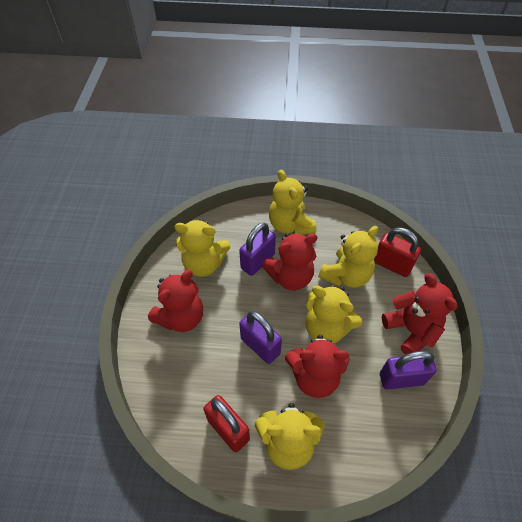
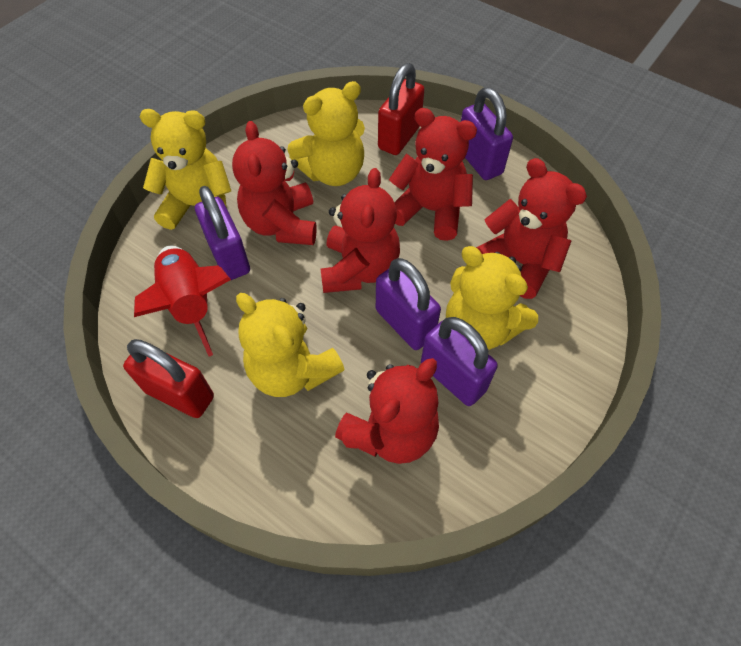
purple padlock: [239,222,276,276] [239,311,282,364] [380,351,436,389] = 3 -> [195,186,250,280] [376,258,441,350] [421,317,498,406] [461,87,513,180] = 4
red rocket: none = 0 -> [134,245,231,356] = 1
red teddy bear: [148,270,203,332] [262,233,318,291] [285,335,349,398] [382,273,458,355] = 4 -> [232,121,317,245] [321,168,400,293] [335,358,439,464] [389,108,477,241] [476,158,587,299] = 5
yellow teddy bear: [175,219,230,277] [255,403,325,470] [269,170,316,235] [305,285,362,343] [318,226,378,288] = 5 -> [140,109,231,230] [236,293,345,397] [287,81,365,186] [446,246,538,350] = 4

